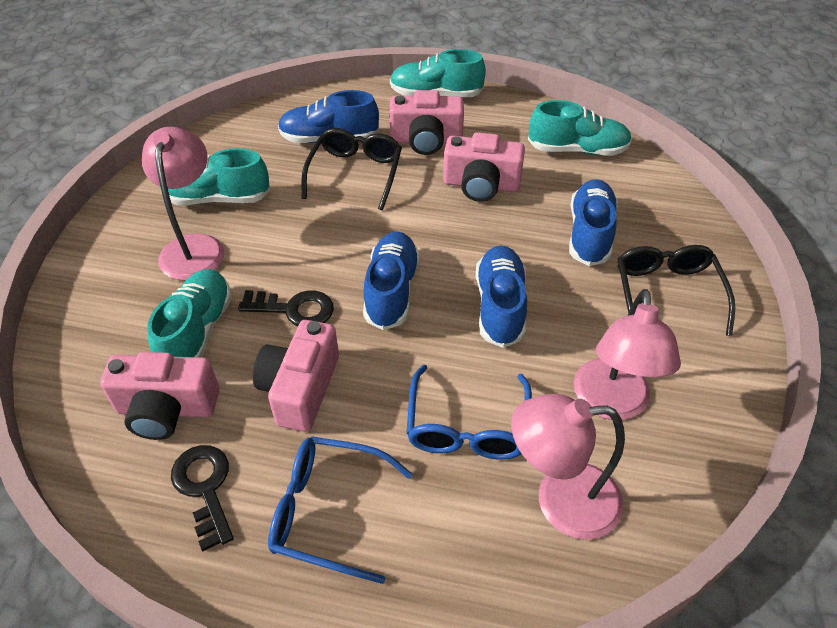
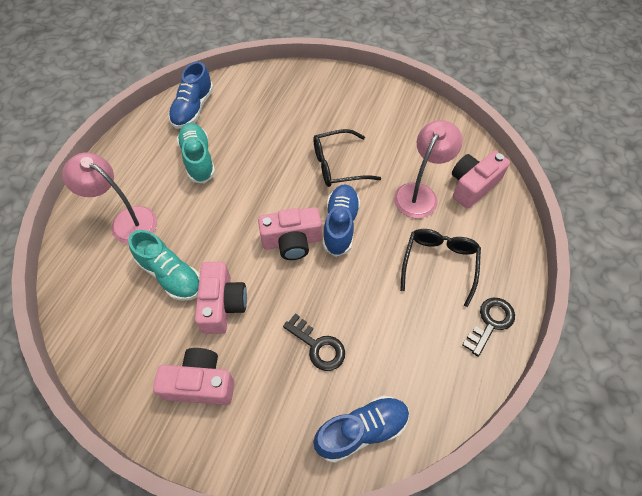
blue glasses: [268,436,413,584] [407,365,532,460] = 2 -> none = 0
blue shoe: [278,90,379,143] [363,231,420,330] [476,245,527,348] [569,179,618,266] = 4 -> [169,62,214,129] [313,396,409,463] [323,184,360,257] = 3
pink lamp: [142,127,224,281] [511,394,625,540] [574,289,681,420] = 3 -> [62,152,157,244] [394,120,463,218] = 2
turquoise shoe: [148,269,232,358] [160,148,270,205] [390,49,486,97] [528,100,632,156] = 4 -> [128,230,200,301] [177,123,215,184] = 2

